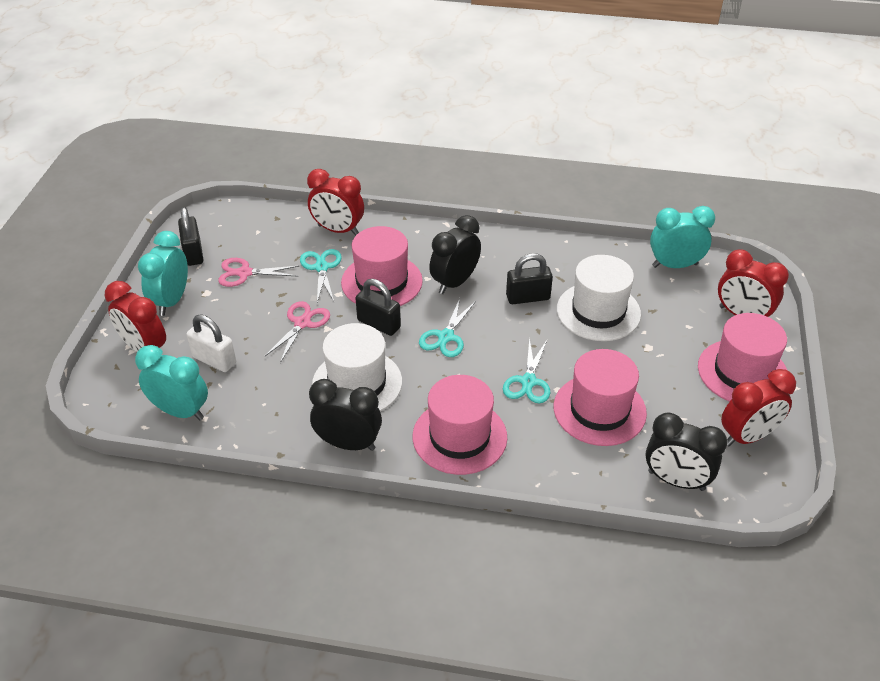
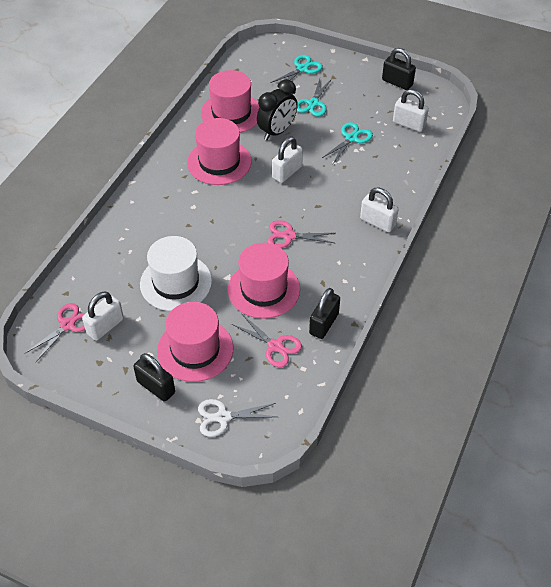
black clock: [309,379,382,451] [429,215,481,294] [645,412,727,491] = 3 -> [257,79,298,140] = 1
pink scissors: [218,258,299,287] [264,301,330,363] = 2 -> [24,303,86,362] [232,314,302,367] [267,220,336,248] = 3
red clock: [105,281,166,352] [307,169,364,236] [718,250,789,317] [721,369,796,446] = 4 -> none = 0
turquoise clock: [135,345,208,420] [138,231,188,316] [650,206,715,268] = 3 -> none = 0
white hat: [312,323,402,412] [557,255,641,341] = 2 -> [140,236,212,311] = 1
white padlock: [186,314,236,372] = 1 -> [82,291,124,341] [272,137,303,183] [360,188,399,232] [393,89,429,132] = 4
white scissors: none = 0 -> [198,399,277,437] = 1

